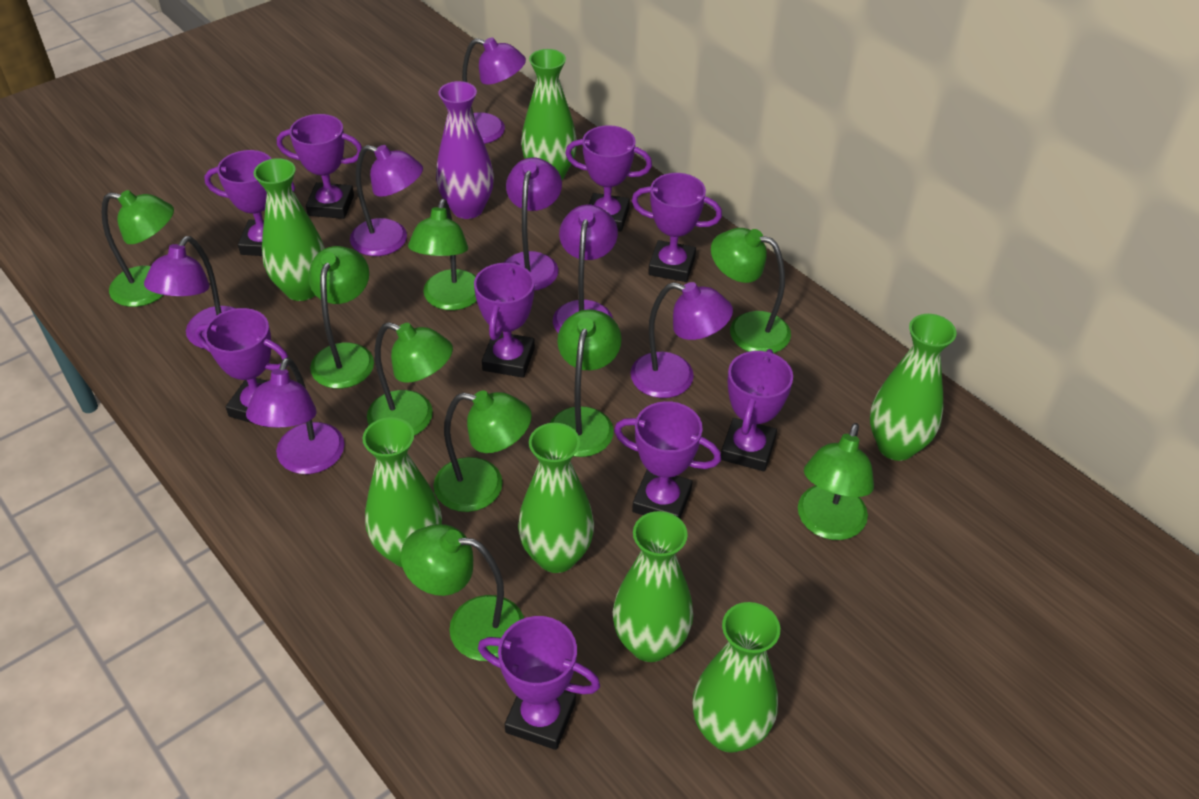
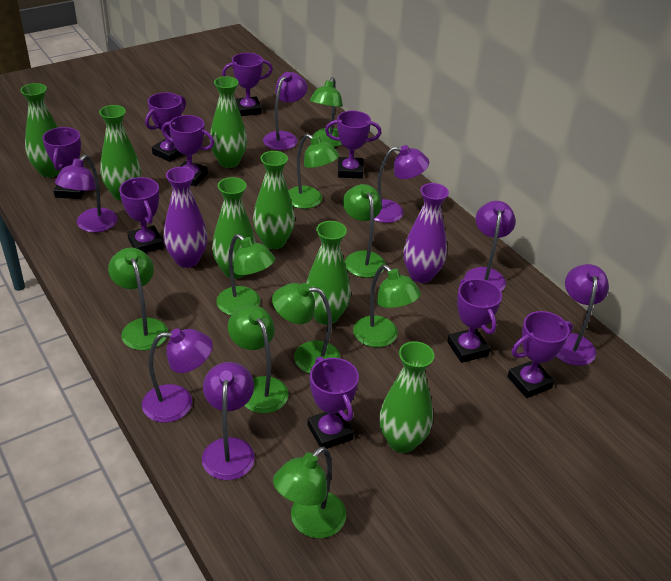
purple vase: [436,81,494,219] = 1 -> [163,167,207,268] [403,183,449,283] = 2

